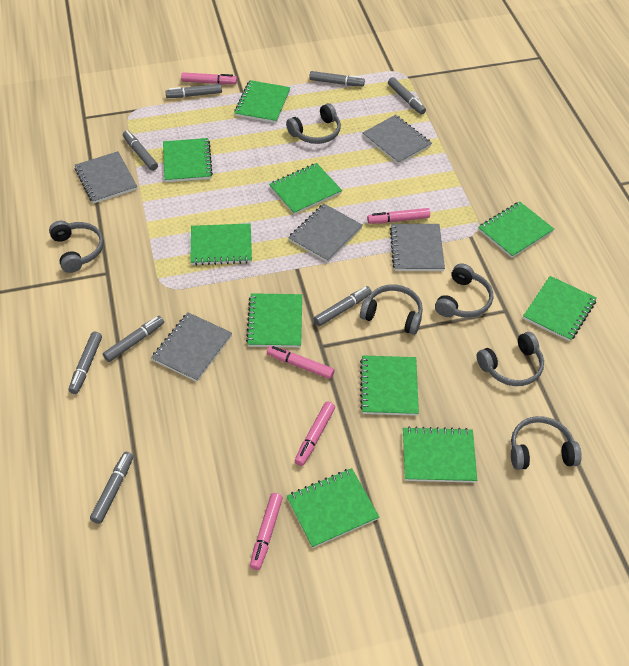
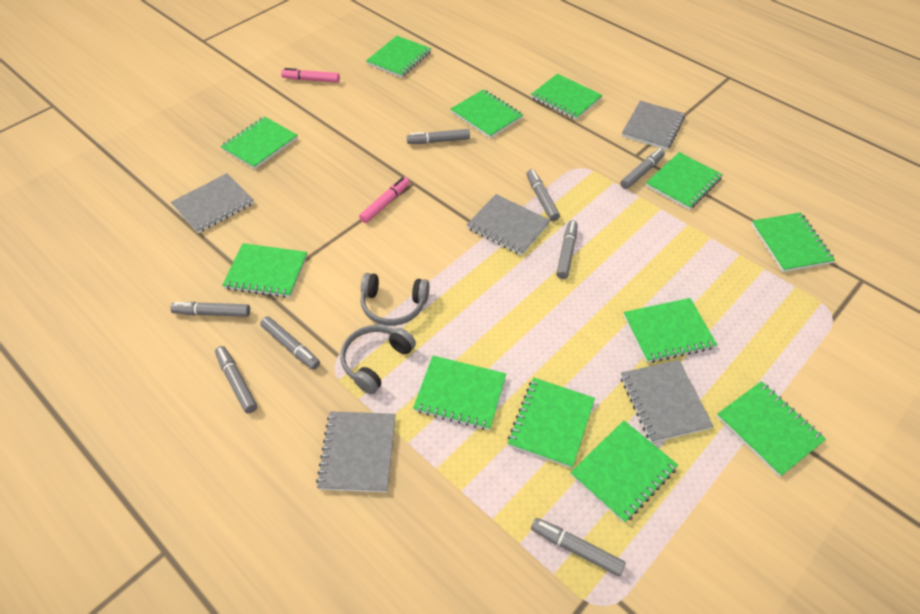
green notebook: [163,138,213,182] [190,223,252,266] [234,80,290,123] [246,293,302,347] [269,163,342,215] [287,468,379,548] [360,355,419,416] [403,426,477,483] [478,202,554,258] [523,276,597,342] = 10 -> [220,116,298,169] [222,243,307,298] [366,36,431,78] [413,356,506,430] [451,89,523,138] [508,378,595,468] [531,74,603,120] [570,420,678,523] [623,298,717,363] [646,152,723,210] [717,381,826,477] [751,212,835,272] = 12
grey headphones: [49,221,104,273] [286,103,341,144] [360,284,423,335] [435,263,493,318] [477,332,544,386] [511,416,582,470] = 6 -> [340,325,416,394] [360,273,429,326] = 2
pink marker: [181,72,237,84] [250,493,283,570] [267,345,335,379] [295,401,335,466] [367,208,430,224] = 5 -> [281,68,340,83] [359,177,410,223] = 2

